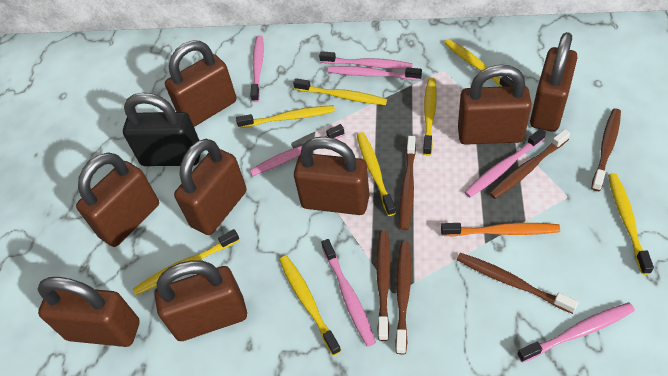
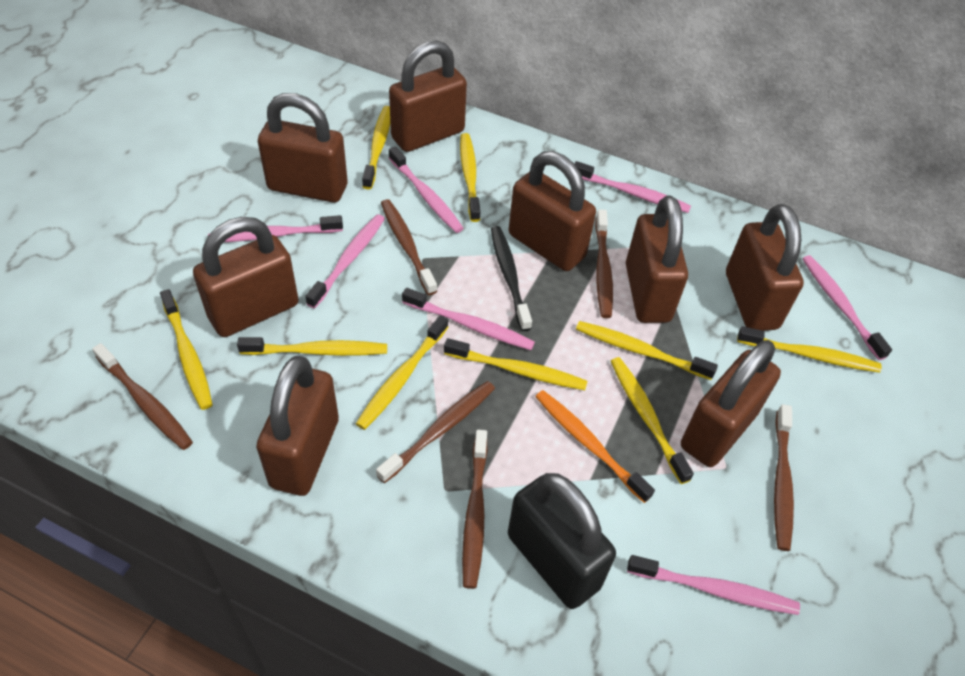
black toothbrush: none = 0 -> [491,226,532,331] = 1
yellow toothbrush: [133,229,239,296] [236,105,335,128] [279,255,341,356] [293,78,387,105] [357,132,396,216] [423,78,437,156] [444,39,514,87] [608,173,654,275] = 8 -> [160,289,213,410] [237,337,387,356] [356,315,448,430] [362,106,390,190] [444,338,587,390] [460,133,480,222] [576,321,718,380] [611,357,694,484] [737,326,882,373] = 9

